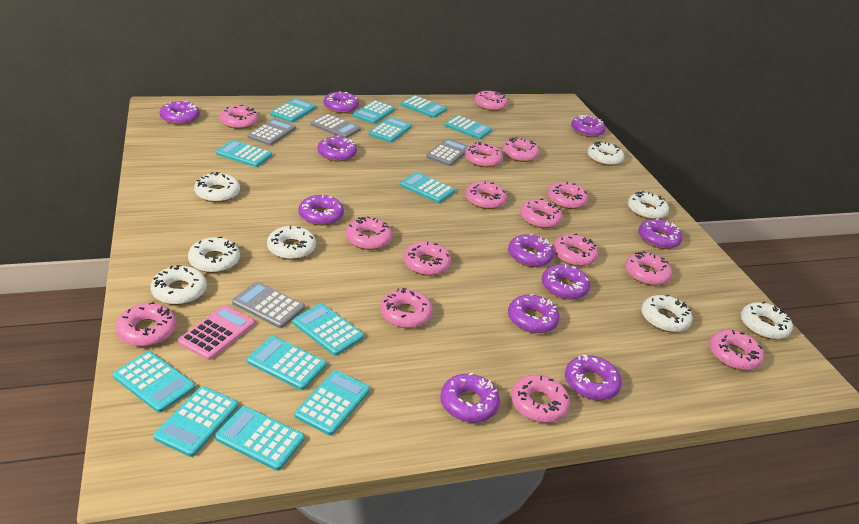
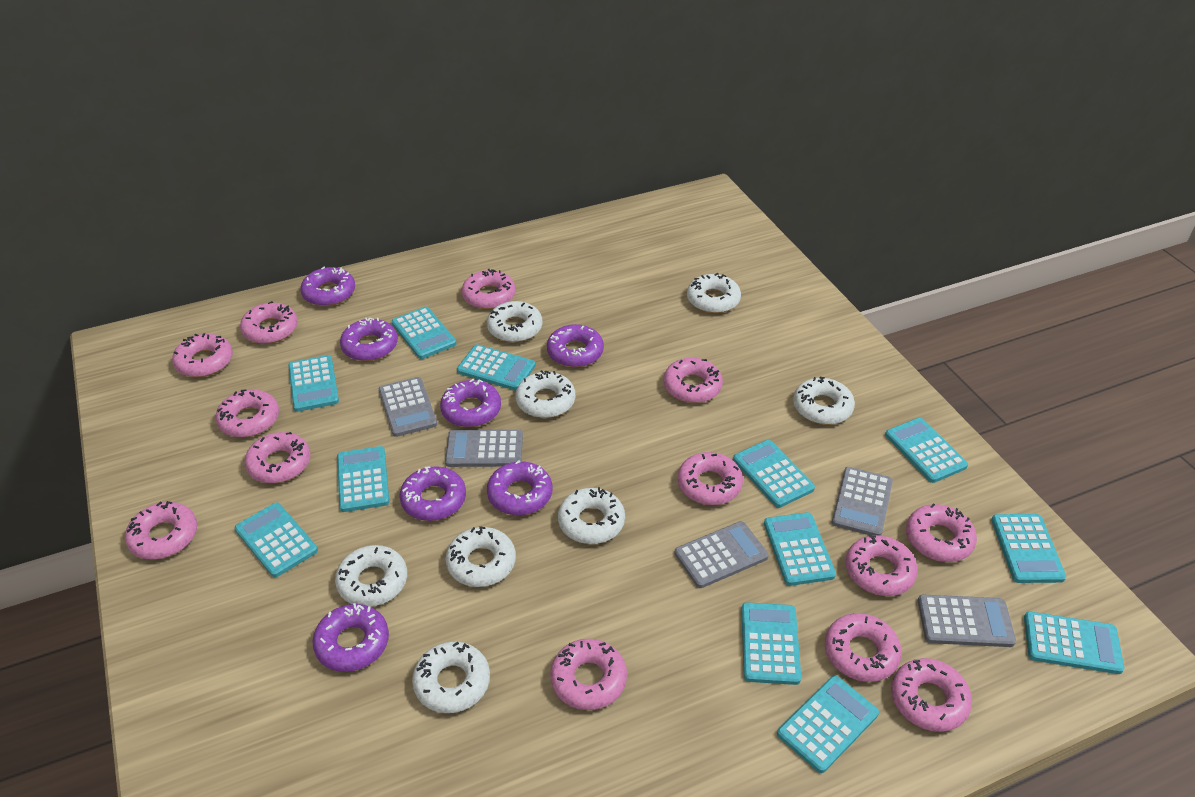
grey calculator: [232,282,305,328] [248,119,296,146] [311,114,361,138] [426,139,468,166] = 4 -> [379,377,437,437] [445,429,523,467] [674,521,769,588] [832,467,893,535] [918,595,1016,647] = 5
pink calculator: [178,305,254,360] = 1 -> none = 0
pink donut: [115,302,176,346] [219,105,258,129] [346,216,392,250] [380,288,433,328] [403,241,451,276] [465,142,503,167] [465,181,507,209] [474,90,508,111] [502,137,539,162] [511,375,570,423] [520,198,563,228] [547,182,588,209] [553,233,598,266] [625,251,672,286] [709,330,764,370] = 15 -> [125,501,197,560] [172,333,233,377] [215,389,279,437] [240,301,298,344] [245,432,311,483] [462,269,516,309] [550,639,627,710] [663,358,723,403] [677,452,743,505] [825,613,902,682] [845,535,918,596] [891,658,972,732] [906,503,977,562] = 13
purple donut: [159,101,200,125] [299,195,344,225] [317,136,357,162] [324,91,359,113] [440,373,500,422] [508,234,554,267] [508,294,560,333] [542,264,590,300] [565,355,622,400] [571,115,606,137] [639,218,682,249] = 11 -> [300,267,355,306] [312,603,389,672] [340,318,398,361] [399,466,466,521] [440,379,501,427] [487,460,553,515] [547,324,604,367] = 7
turquoise calculator: [113,351,195,413] [153,386,238,457] [215,406,305,471] [216,140,272,167] [247,336,326,390] [270,98,316,123] [293,303,364,356] [294,370,370,435] [353,100,395,124] [368,117,412,143] [400,172,455,203] [401,95,447,118] [444,115,492,139] = 13 -> [235,503,318,577] [288,355,339,412] [337,446,389,512] [392,307,457,359] [457,344,536,391] [733,440,815,508] [741,602,801,685] [764,512,836,586] [777,675,879,773] [885,418,968,483] [991,514,1066,583] [1024,611,1124,674] = 12

